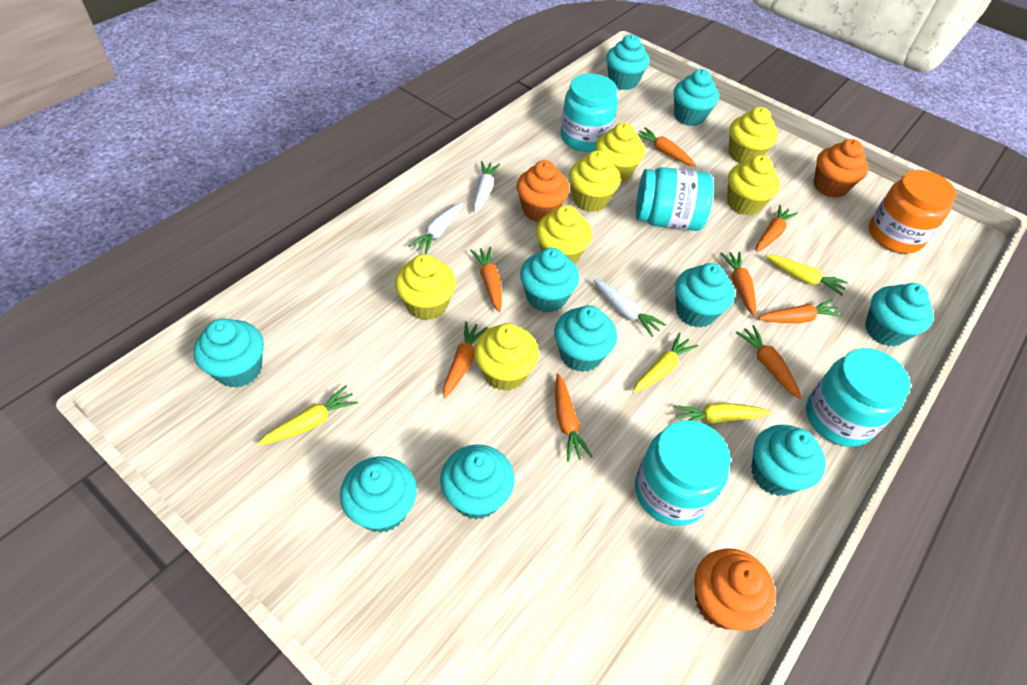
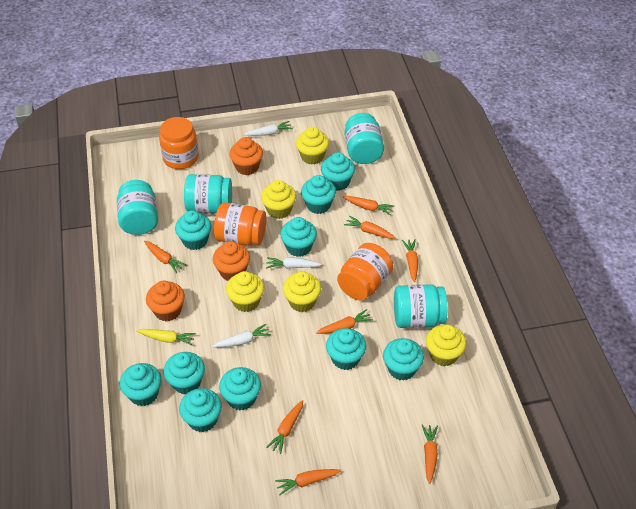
orange jar: [869,170,956,253] = 1 -> [159,117,199,169] [214,202,266,246] [337,243,394,300] = 3
yellow carrot: [257,386,358,445] [633,333,698,393] [673,402,771,424] [765,254,848,296] = 4 -> [137,329,196,346] = 1
yellow cupcake: [395,254,456,320] [474,323,539,391] [536,205,592,264] [569,150,621,212] [595,123,645,183] [727,155,780,215] [729,107,778,163] = 7 -> [226,271,264,312] [261,180,296,219] [283,271,321,312] [296,127,329,165] [426,325,466,366] = 5

